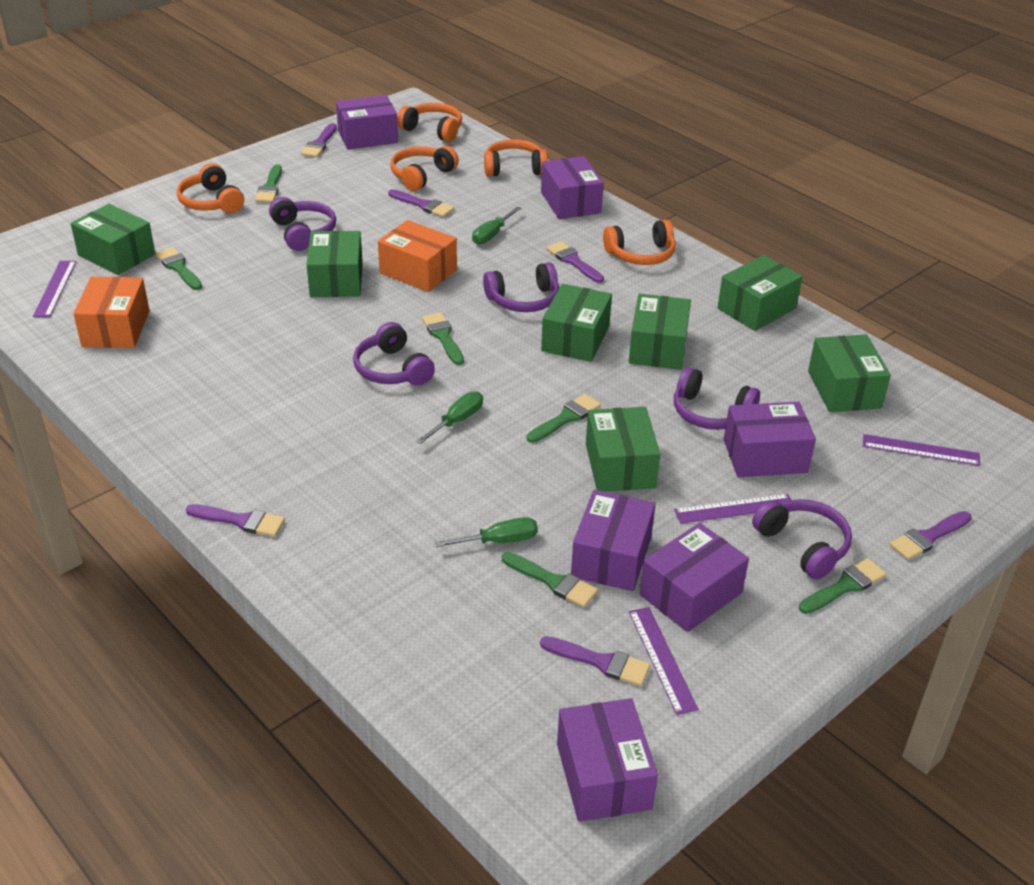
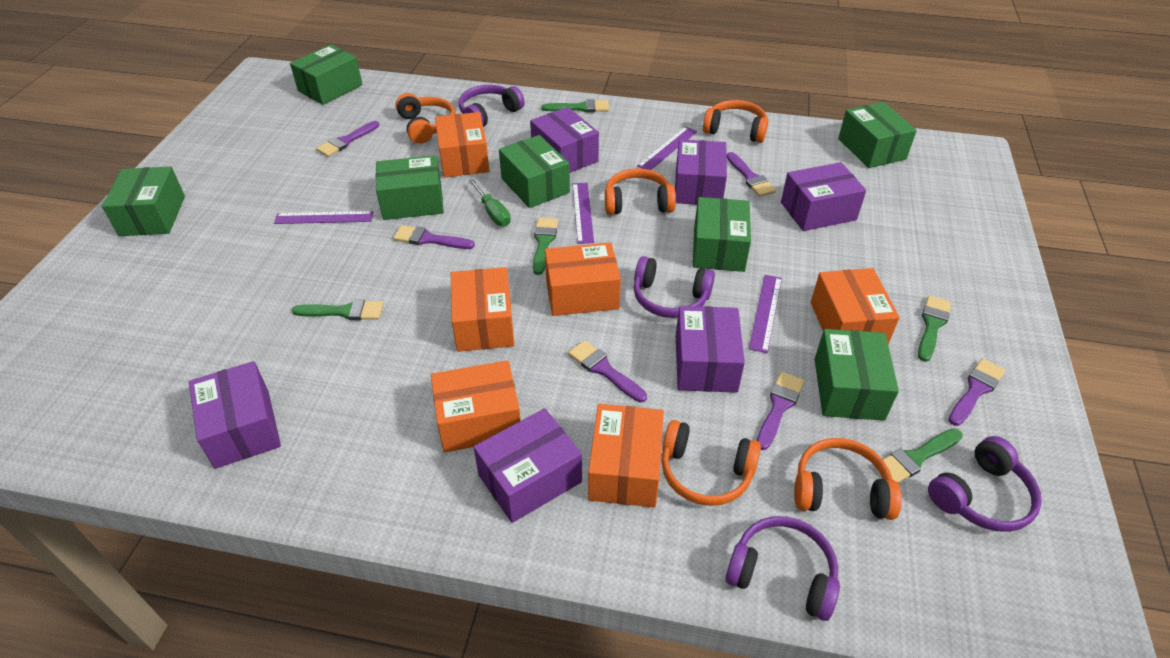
green brush: [155,247,202,290] [255,164,282,203] [422,312,464,365] [502,552,598,608] [527,394,601,443] [799,558,887,614] = 6 -> [292,300,383,320] [533,218,558,275] [542,99,609,113] [883,428,963,483] [918,295,951,362] = 5
green screwdriver: [416,391,483,444] [435,517,538,547] [472,206,521,245] = 3 -> [469,179,511,226] = 1
orange box: [73,277,150,348] [378,220,457,292] = 2 -> [431,360,521,452] [435,112,490,177] [451,267,514,352] [545,242,621,316] [588,404,664,508] [811,268,900,344] = 6
purple headphones: [269,197,336,251] [353,322,435,386] [483,262,559,312] [674,367,760,430] [752,499,852,580] = 5 -> [459,85,525,127] [634,256,715,318] [725,516,840,621] [928,436,1042,532] = 4

